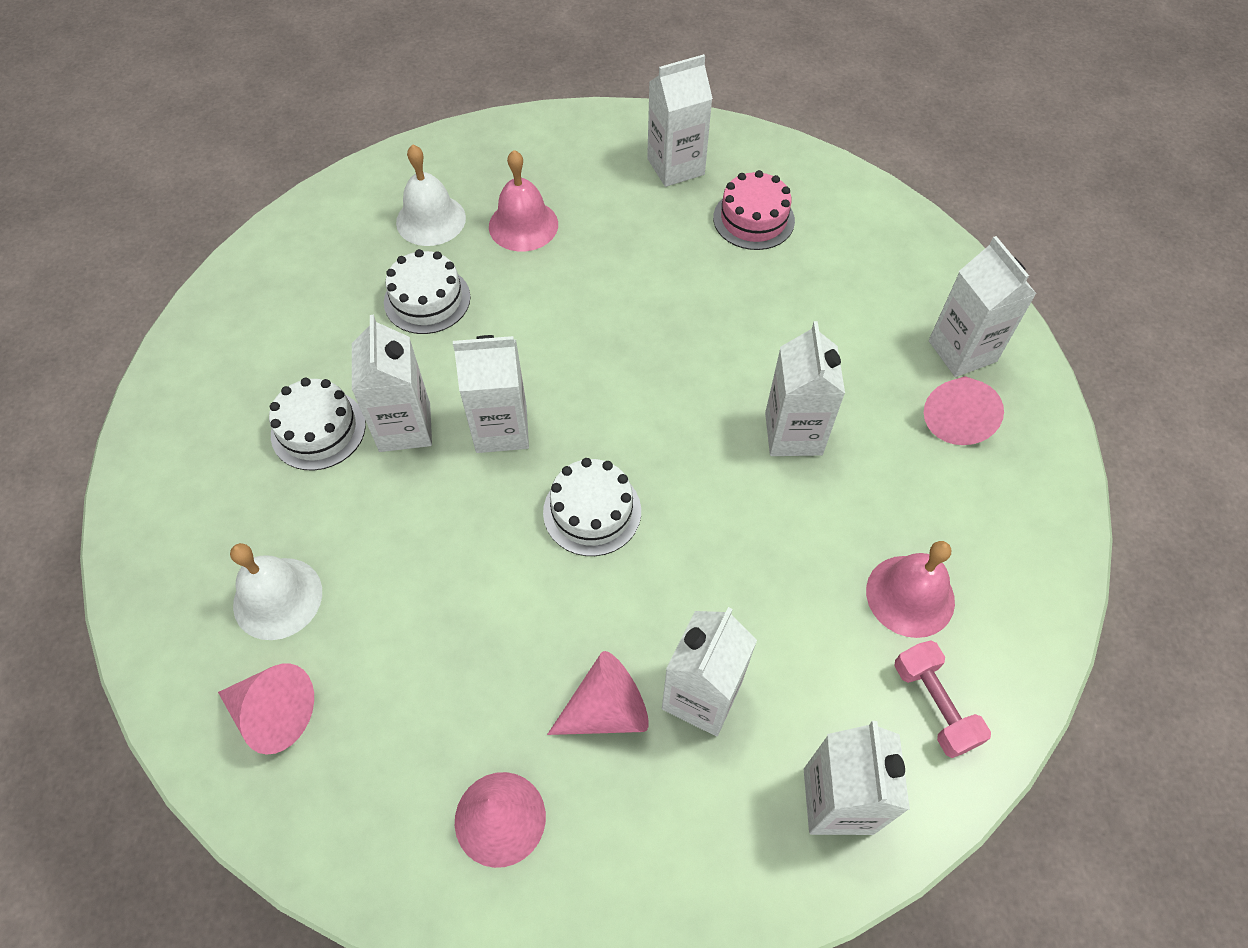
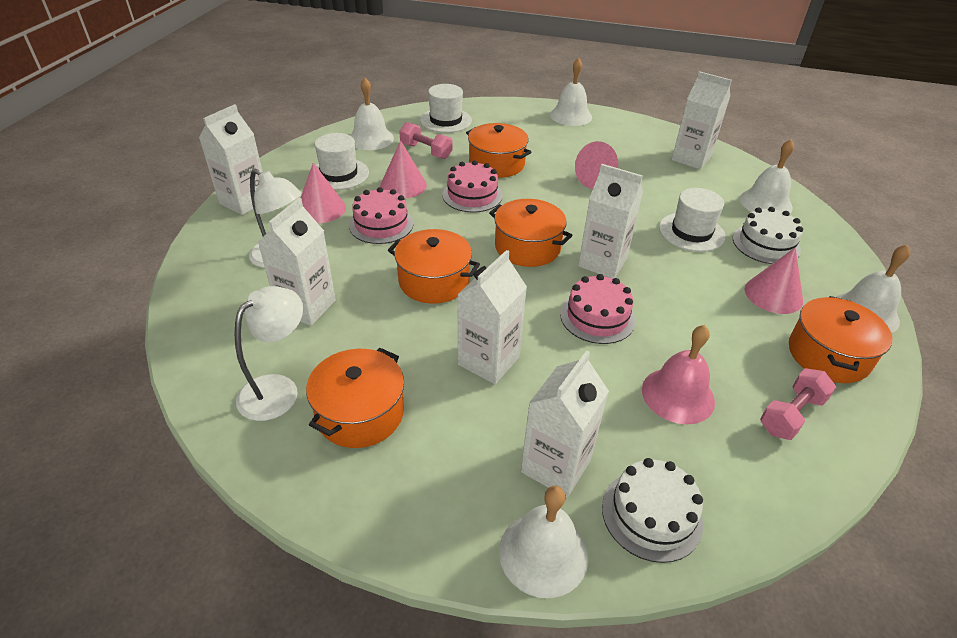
orange pot: none = 0 -> [306,348,404,448] [388,229,480,304] [466,123,531,178] [489,199,573,267] [789,296,892,383] = 5
pink bell: [489,150,558,252] [866,541,955,638] = 2 -> [642,325,715,424] = 1
pink cake: [713,170,795,250] = 1 -> [349,187,414,244] [442,160,502,213] [560,274,636,344] = 3
pink dumbbell: [894,641,991,758] = 1 -> [399,122,453,159] [760,368,836,440] = 2
white bell: [230,543,322,640] [396,145,466,246] = 2 -> [350,78,394,150] [499,486,588,598] [550,58,592,126] [740,139,794,213] [836,244,910,333] = 5
white cake: [269,378,366,470] [384,249,470,334] [543,458,641,556] = 3 -> [602,458,703,563] [733,207,803,264] = 2
white carton: [352,315,432,452] [453,335,529,453] [647,54,713,187] [662,607,757,736] [765,321,845,456] [804,721,910,835] [929,236,1037,377] = 7 -> [199,104,263,215] [258,198,336,326] [457,250,527,384] [521,350,609,498] [578,164,643,279] [672,71,732,170] = 6
white hat: none = 0 -> [315,133,369,190] [420,84,472,133] [659,188,725,252] = 3
white lamp: none = 0 -> [235,286,303,421] [249,169,302,268] = 2

